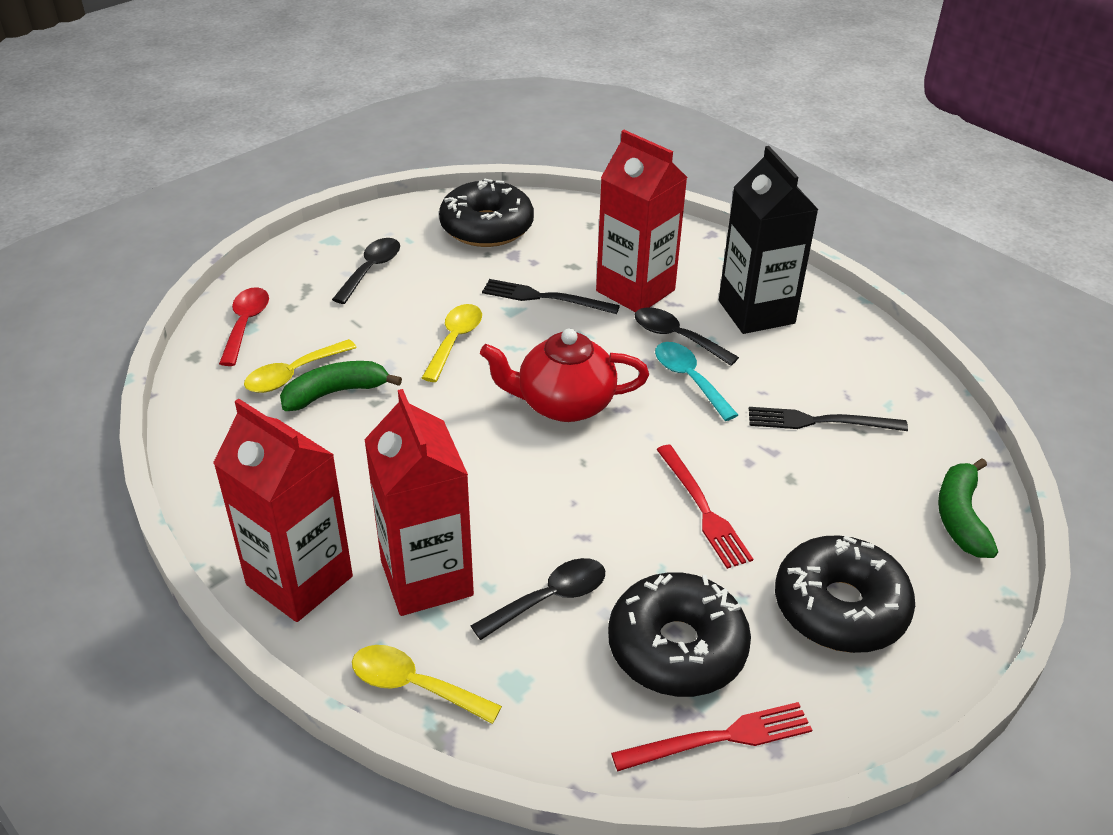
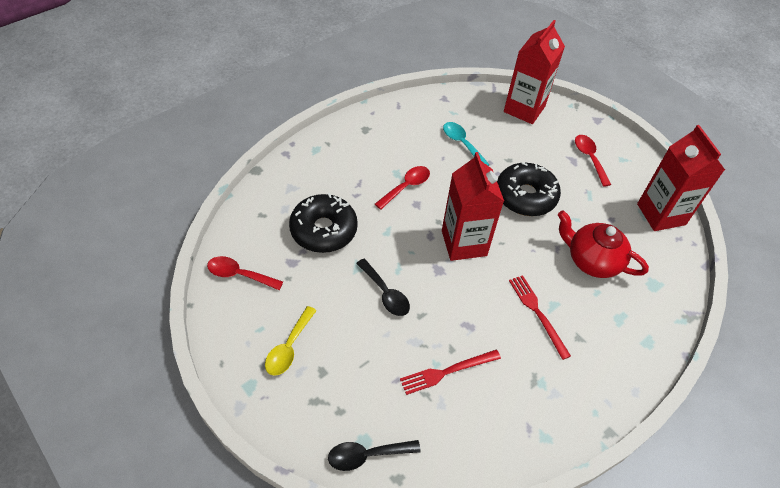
black carton: [719,146,819,334] = 1 -> none = 0
black donut: [439,179,534,247] [608,572,751,697] [775,535,915,653] = 3 -> [289,193,358,253] [497,162,561,216] = 2
black fork: [482,279,620,314] [749,407,908,431] = 2 -> none = 0
black spoon: [332,238,400,304] [471,558,605,640] [635,307,739,366] = 3 -> [328,440,421,471] [356,259,410,316] = 2
green banana: [280,361,402,411] [938,458,998,558] = 2 -> none = 0
red spoon: [219,287,269,366] = 1 -> [207,256,283,290] [375,166,430,210] [575,135,611,187] = 3
yellow spoon: [244,339,357,393] [352,645,502,724] [422,304,482,382] = 3 -> [265,306,317,376] = 1

